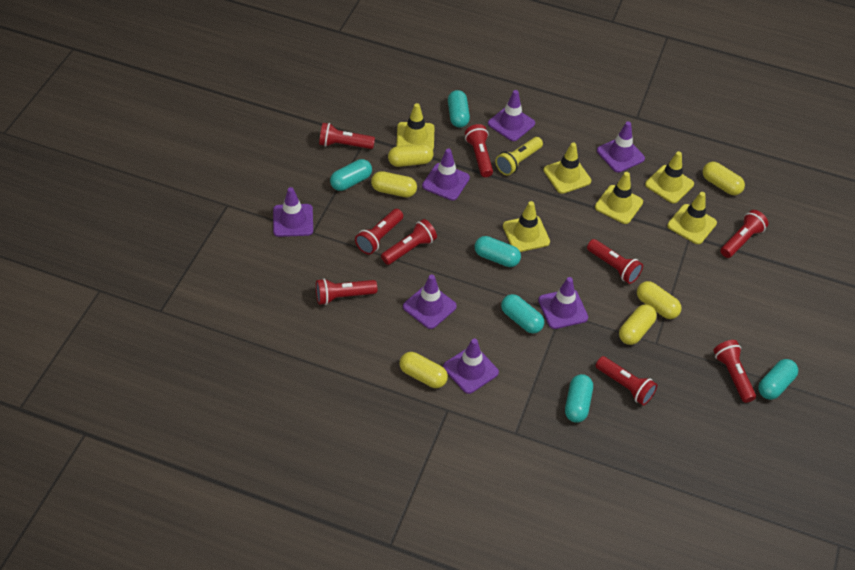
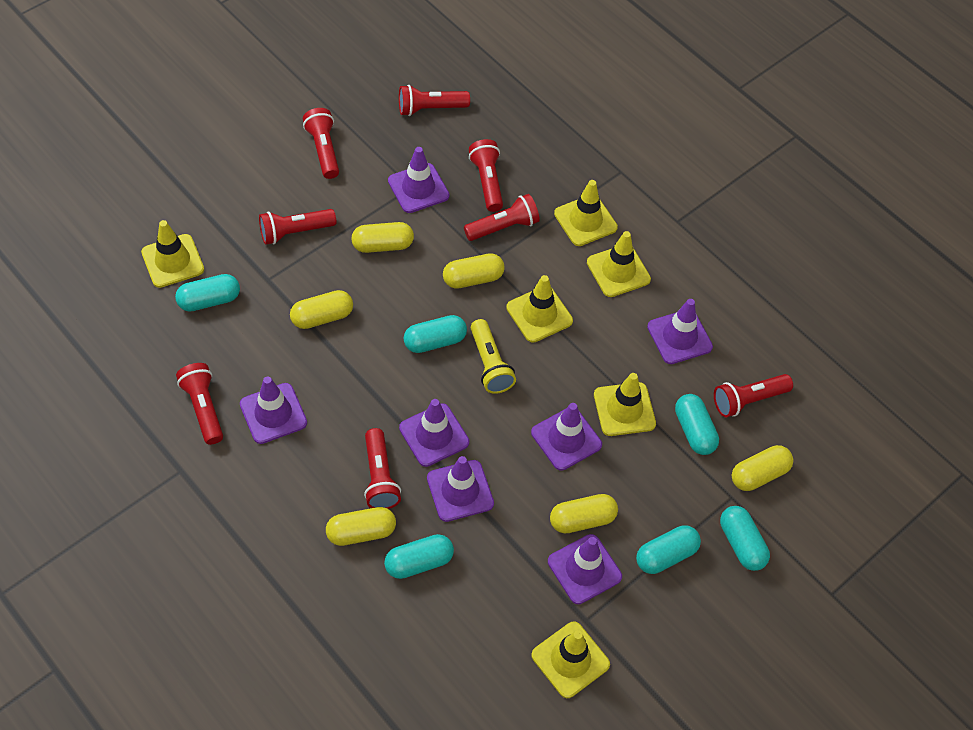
red flashlight: [316,278,377,305] [319,123,375,149] [355,209,403,254] [381,219,437,265] [465,124,493,177] [587,239,643,284] [596,356,657,405] [713,340,756,403] [721,210,769,258] = 9 -> [176,363,223,445] [259,209,336,245] [303,108,339,179] [364,428,401,509] [399,85,470,116] [464,194,540,241] [469,139,503,212] [714,374,793,417] = 8

